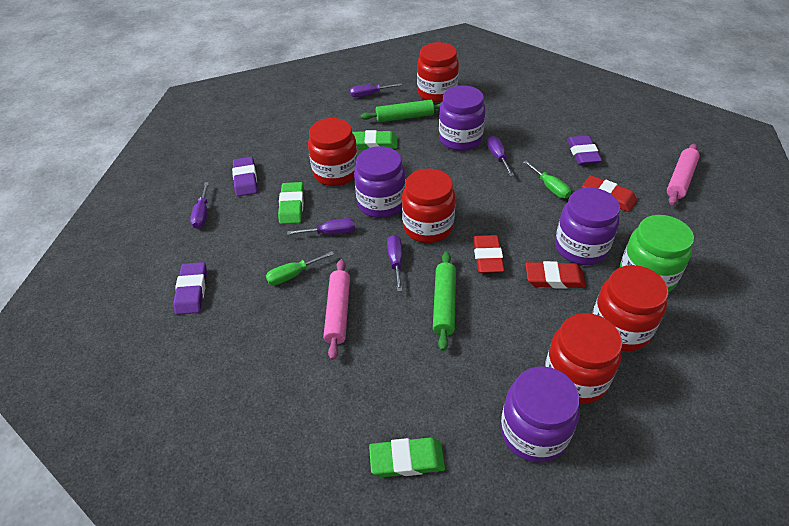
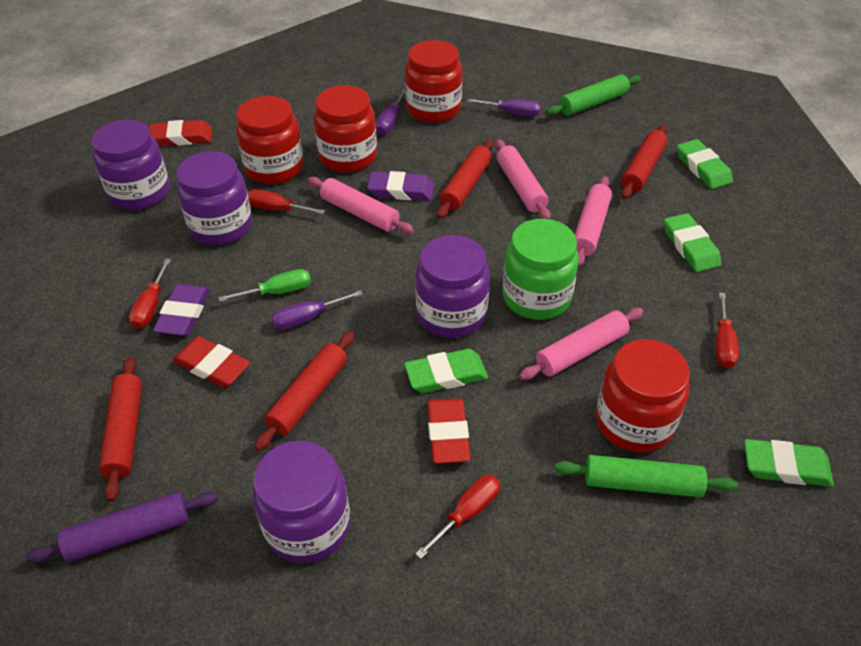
green eraser: [278,182,304,224] [352,130,398,149] [369,438,445,477] = 3 -> [404,349,488,393] [664,213,721,272] [677,139,733,189] [744,439,834,487] = 4
green screwdriver: [266,251,334,285] [523,161,571,198] = 2 -> [219,269,311,302] = 1
pink rolling pin: [323,259,350,360] [667,144,700,205] = 2 -> [308,177,414,234] [495,139,551,219] [519,308,644,380] [575,176,612,267] = 4
purple eraser: [173,262,207,315] [232,157,257,196] [567,135,602,165] = 3 -> [153,284,210,336] [367,171,434,201] = 2
purple rolling pin: none = 0 -> [25,492,218,563] = 1
purple screwdriver: [190,182,209,229] [287,218,355,235] [350,83,402,97] [387,235,402,292] [487,136,514,176] = 5 -> [272,290,363,330] [376,89,406,135] [467,99,540,117] = 3
red jar: [308,118,358,186] [402,169,455,243] [417,42,459,103] [544,313,622,404] [592,265,669,351] = 5 -> [236,96,303,184] [314,85,377,173] [405,40,462,123] [596,339,690,452] = 4
red rolling pin: none = 0 -> [99,357,142,502] [254,331,355,451] [437,140,493,219] [621,125,668,199] = 4
red screwdriver: none = 0 -> [129,258,171,329] [247,189,325,214] [415,475,500,559] [715,292,739,368] = 4

